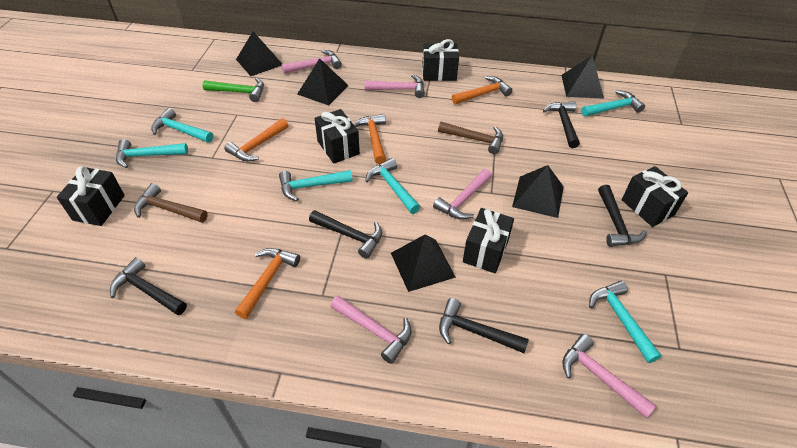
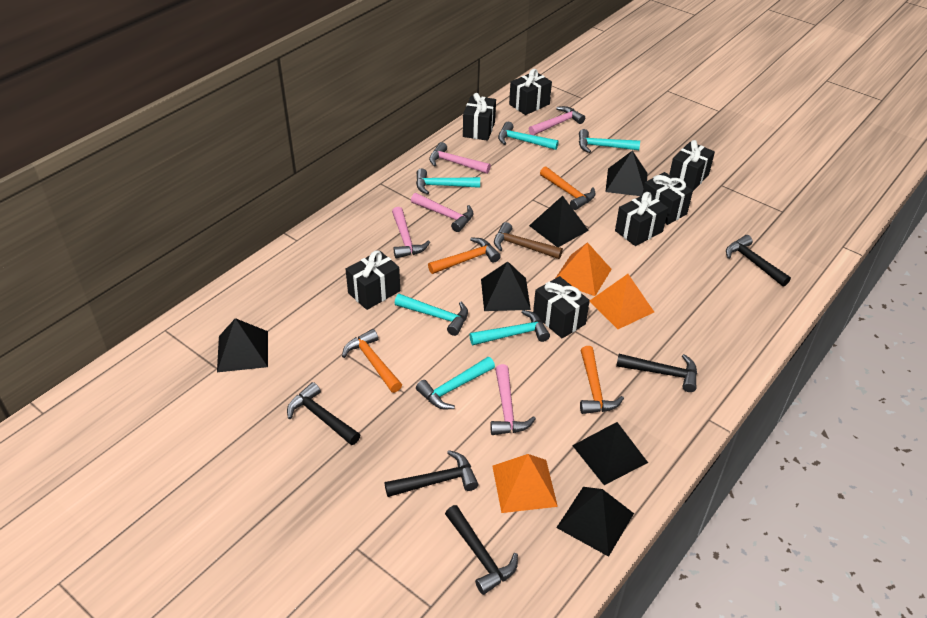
black gift: [57,166,125,226] [315,109,360,164] [422,39,459,81] [463,208,514,273] [622,166,688,227] = 5 -> [346,251,400,310] [463,93,496,141] [509,69,552,115] [533,276,590,338] [615,192,668,246] [642,172,693,225] [669,140,715,191] = 7
black pyramid: [236,31,282,76] [297,58,349,105] [391,234,456,292] [512,165,564,218] [561,56,604,99] = 5 -> [217,318,268,372] [481,261,531,311] [529,196,589,247] [556,487,634,557] [572,422,648,485] [605,150,648,196] = 6
brown hammer: [134,183,208,223] [438,122,503,154] = 2 -> [494,222,563,259] = 1
green hammer: [203,78,264,102] = 1 -> none = 0
orange pyramid: none = 0 -> [492,454,558,513] [556,242,611,296] [589,274,654,329] = 3

